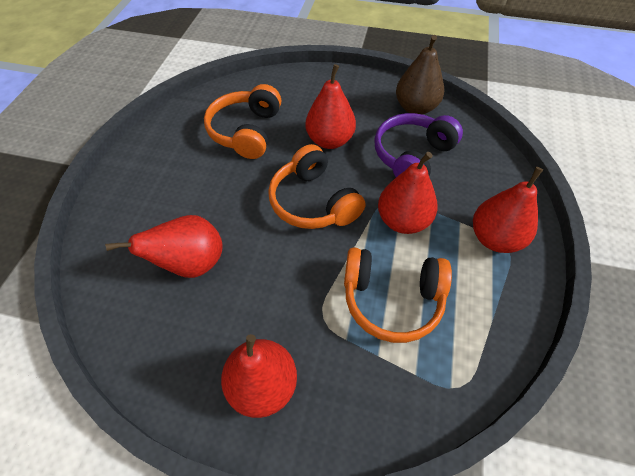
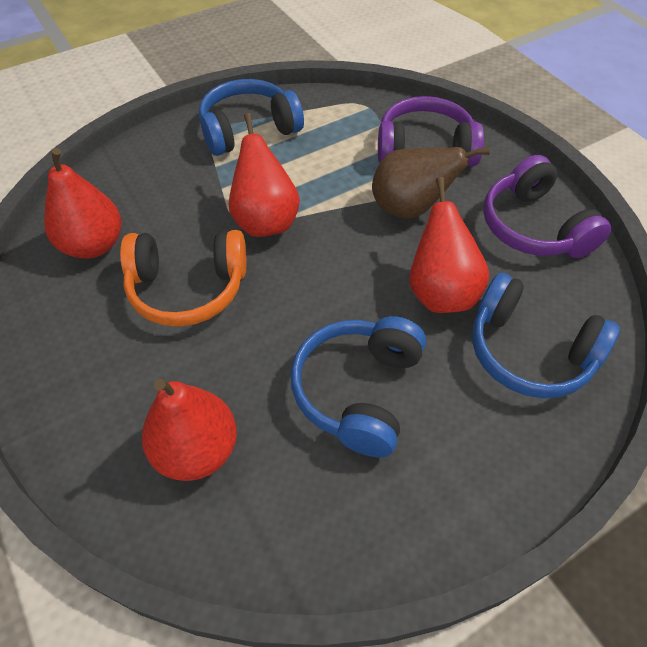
blue headphones: none = 0 -> [199,79,304,156] [291,316,426,457] [472,273,620,398] = 3
orange headphones: [204,84,281,159] [268,144,366,229] [344,247,452,343] = 3 -> [120,230,246,327] = 1
purple headphones: [374,113,463,177] = 1 -> [378,96,484,166] [483,155,611,258] = 2
red pear: [105,215,222,278] [221,334,297,418] [306,64,356,149] [378,152,438,234] [473,167,543,253] = 5 -> [44,148,122,259] [142,379,237,481] [229,113,300,237] [409,177,489,313] = 4

